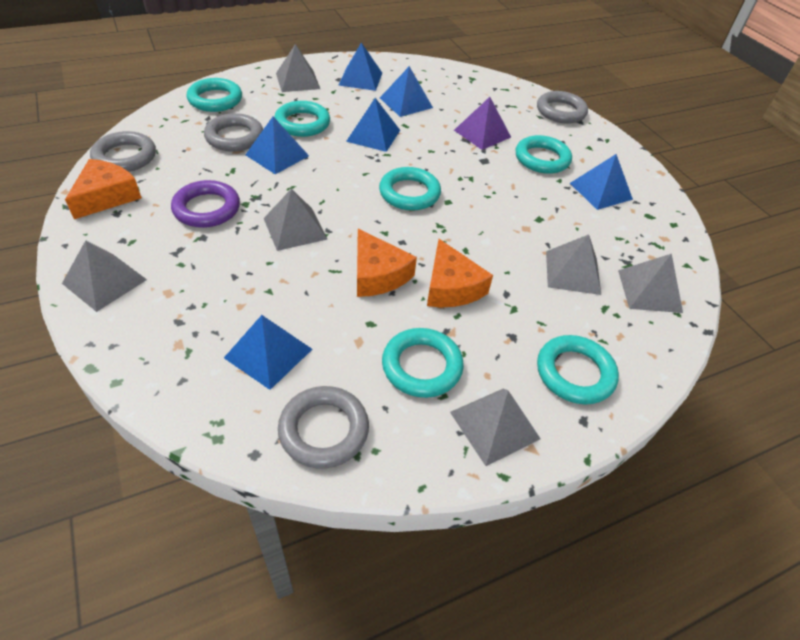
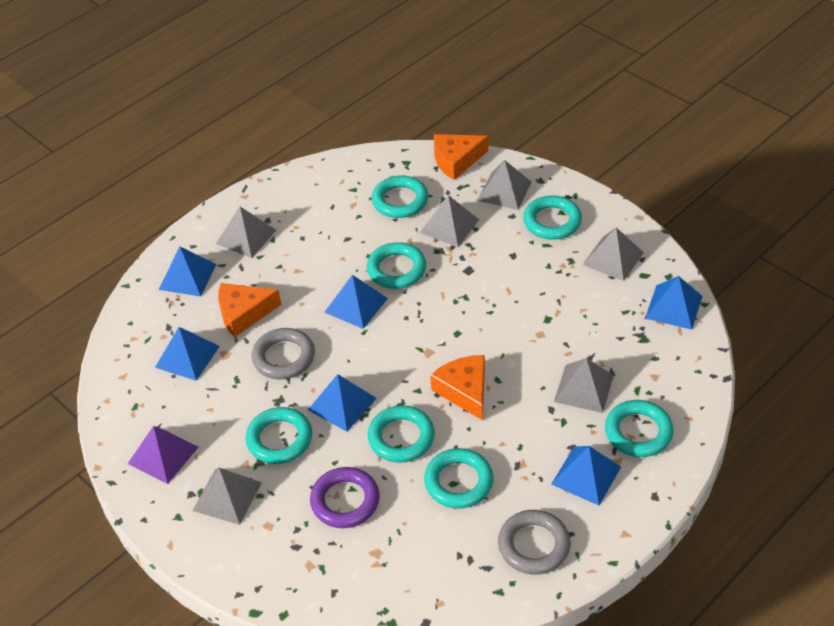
grey ring: [90,131,156,172] [204,113,263,152] [278,386,369,469] [537,91,588,124] = 4 -> [252,328,315,379] [498,510,571,575] = 2
turquoise ring: [187,78,242,112] [274,101,330,137] [379,167,441,211] [382,328,464,398] [516,135,572,174] [537,335,619,404] = 6 -> [246,407,312,464] [367,242,426,289] [368,405,435,463] [372,175,428,218] [424,448,493,508] [523,195,582,240] [605,400,674,457] = 7

